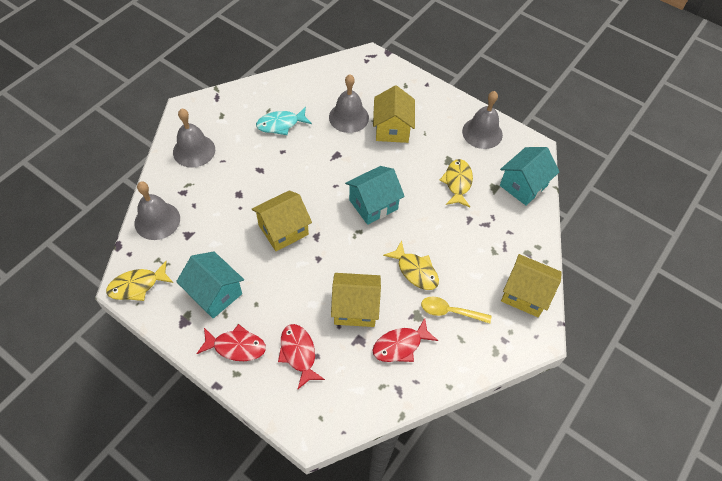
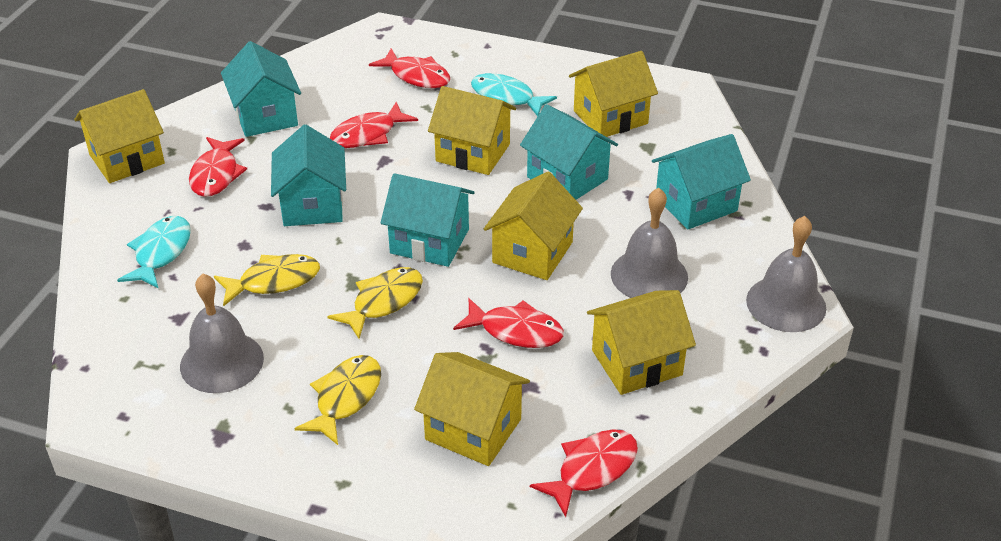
grey bell: [134,181,180,240] [173,109,215,168] [329,75,369,133] [462,91,503,149] = 4 -> [180,274,264,393] [611,188,688,298] [746,216,826,332] = 3
red fish: [197,324,266,361] [278,324,325,390] [372,318,439,362] = 3 -> [189,137,247,197] [330,102,418,148] [369,48,450,88] [453,298,564,348] [530,429,638,517] = 5
turquoise fish: [256,107,312,135] = 1 -> [117,216,191,289] [471,73,557,116] = 2
turquoise house: [176,252,244,318] [345,166,405,225] [500,147,560,206] = 3 -> [221,41,301,137] [271,125,346,226] [380,173,474,267] [520,104,618,200] [652,134,751,230] = 5
yellow house: [252,190,312,251] [331,273,381,327] [373,85,415,143] [501,254,562,317] = 4 -> [74,89,165,183] [414,352,530,466] [428,86,516,175] [484,172,583,280] [569,51,658,137] [587,290,696,395] = 6
yellow spoon: [421,296,491,324] = 1 -> none = 0

